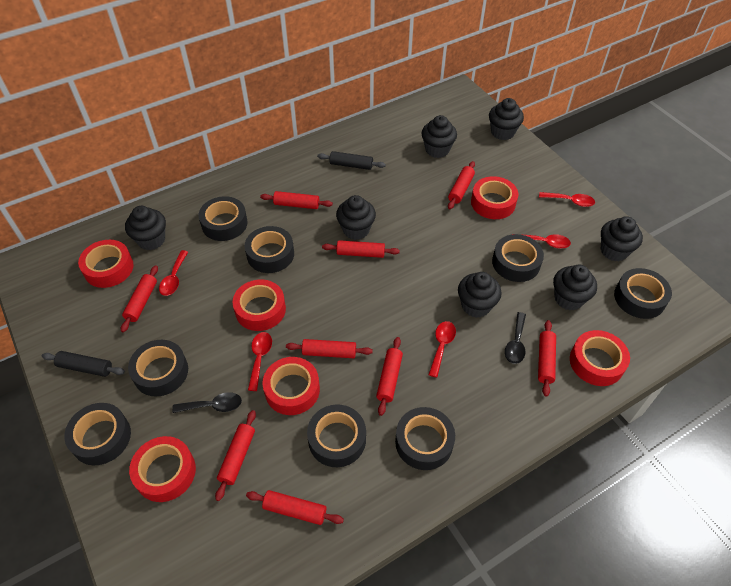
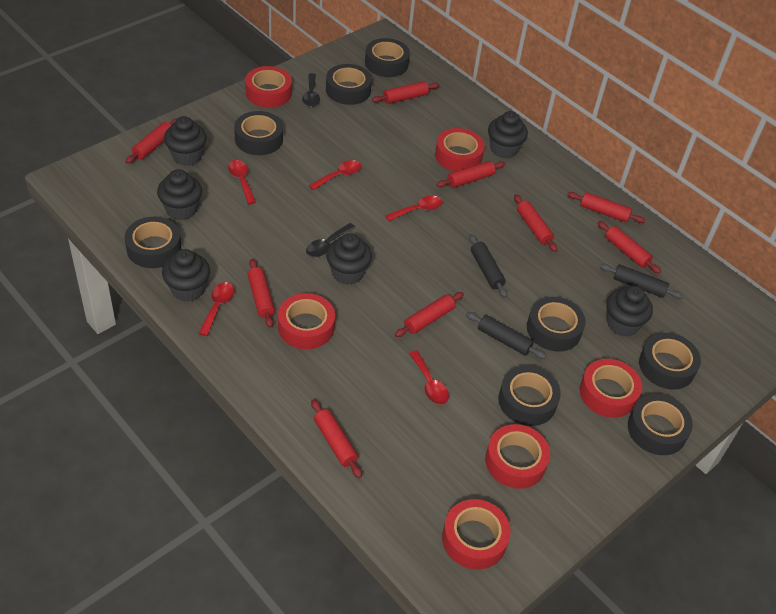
black cupcake: [125,206,166,250] [336,195,376,240] [421,115,457,158] [458,272,502,318] [489,98,524,140] [553,265,597,310] [601,216,643,261] = 7 -> [157,169,202,220] [162,249,210,302] [164,116,207,166] [326,233,372,285] [488,111,528,159] [606,286,653,337] = 6
black rolling pin: [42,351,125,377] [317,151,386,170] = 2 -> [466,312,546,359] [469,234,507,298] [600,264,684,299] = 3

